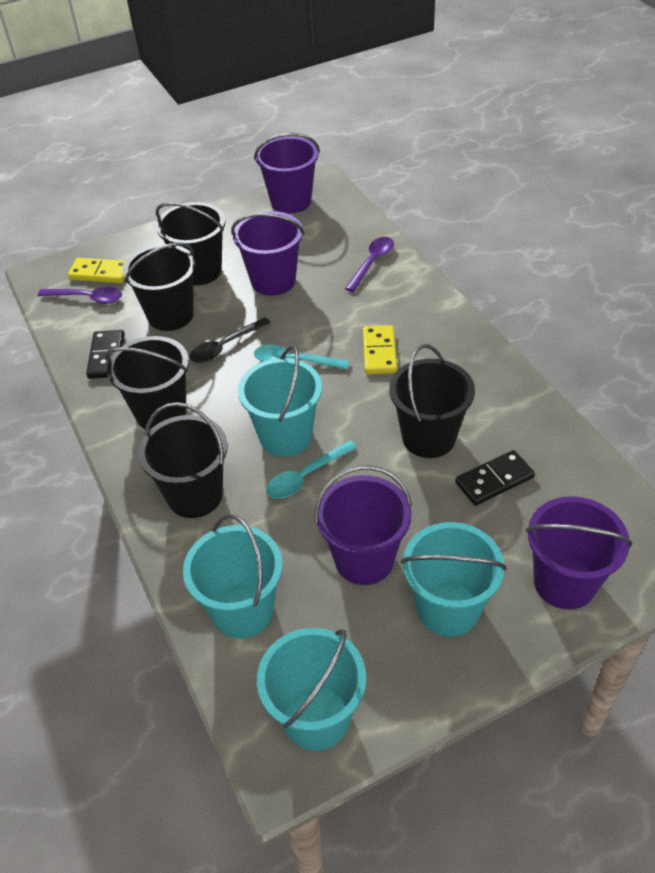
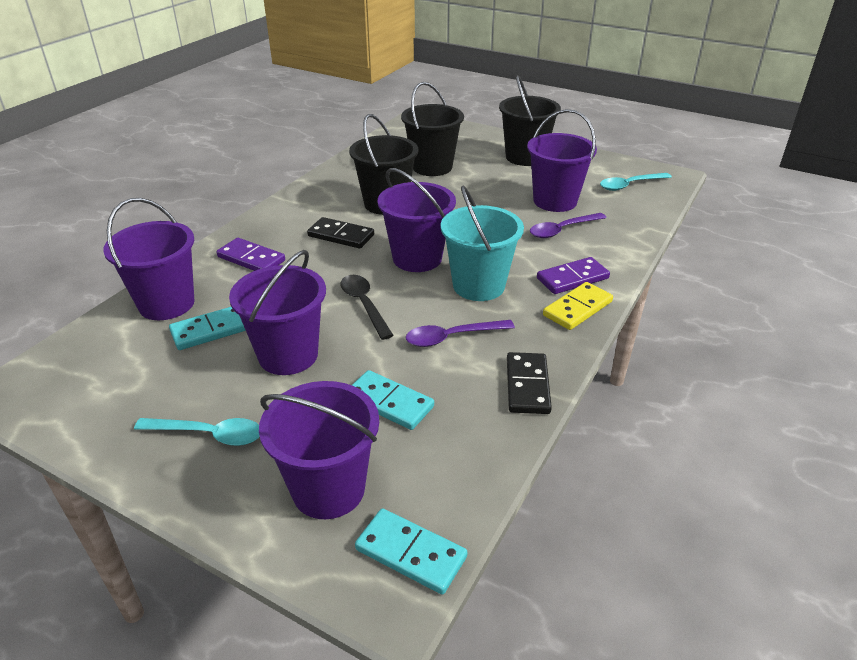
black bucket: [105,336,189,429] [123,242,196,331] [138,402,228,518] [156,202,226,285] [389,344,475,458] = 5 -> [349,114,419,215] [401,82,464,176] [499,75,561,166] = 3
purple bucket: [231,211,305,296] [254,133,320,214] [314,465,412,585] [526,496,632,610] = 4 -> [103,198,195,320] [229,250,326,375] [259,381,379,519] [378,168,456,272] [527,109,597,212] = 5
purple domino: none = 0 -> [216,238,285,271] [537,257,610,294] = 2
turquoise bucket: [183,514,283,639] [238,345,322,457] [257,628,366,751] [401,522,506,637] = 4 -> [441,185,524,301] = 1
turquoise domino: none = 0 -> [169,307,246,350] [352,370,434,430] [355,508,467,595] = 3
yellow domino: [68,258,126,283] [363,325,397,374] = 2 -> [543,282,613,330] = 1

